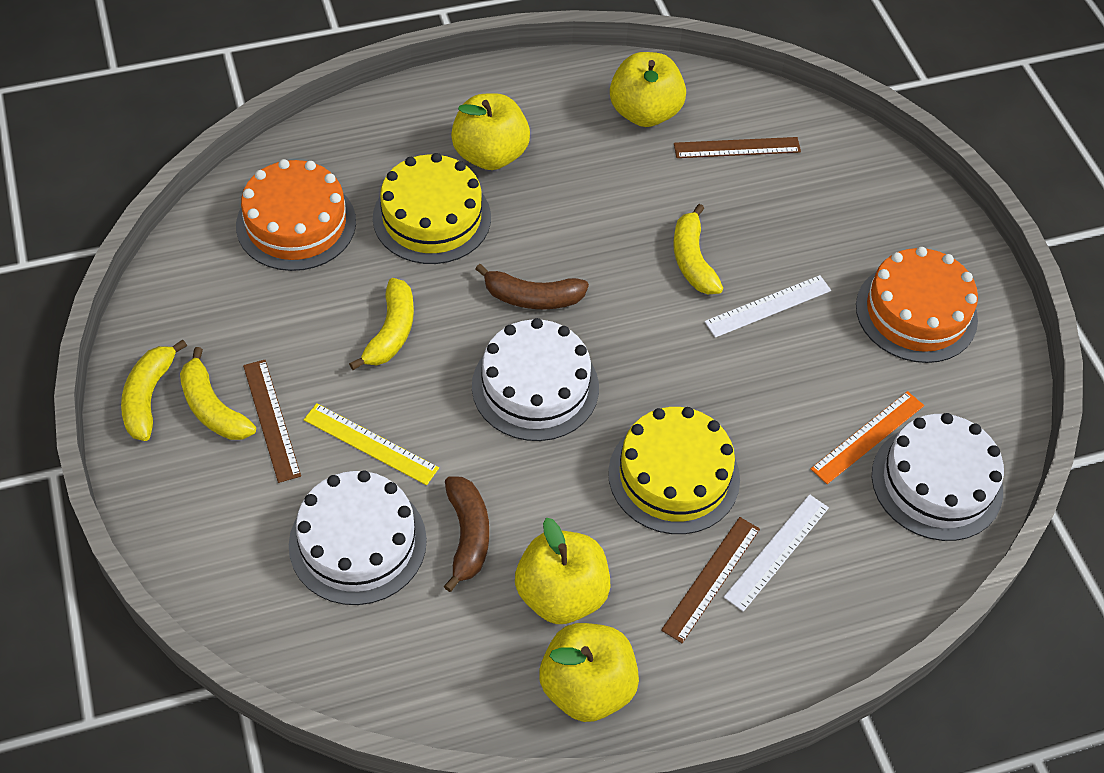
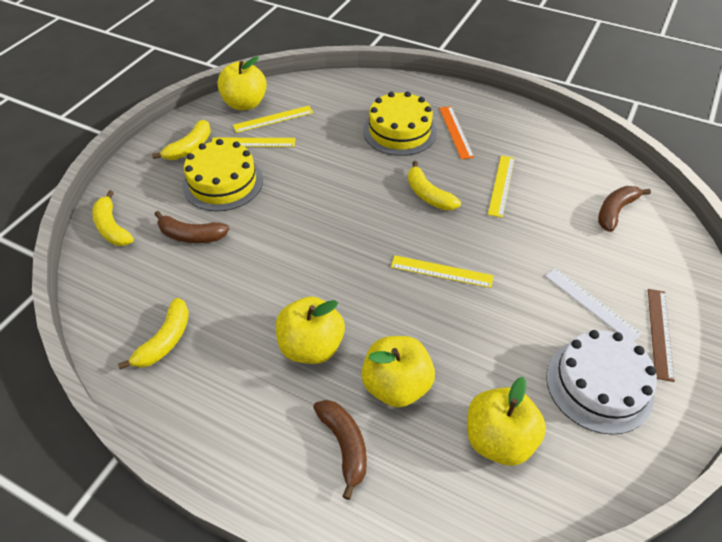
brown banana: [444,476,489,592] [476,264,589,310] = 2 -> [154,211,229,243] [313,400,367,500] [598,186,651,232] = 3
brown ruler: [243,360,301,483] [661,517,760,643] [674,137,801,158] = 3 -> [648,289,675,382] = 1
orange cake: [236,159,356,271] [856,247,978,363] = 2 -> none = 0
white cake: [289,470,427,605] [472,318,599,441] [872,413,1004,541] = 3 -> [546,330,657,435] = 1
white ruler: [704,275,831,338] [724,494,829,612] = 2 -> [545,268,642,341] = 1
yellow ruler: [304,403,439,485] = 1 -> [211,138,295,147] [233,106,313,133] [391,255,493,288] [488,155,515,218] = 4

